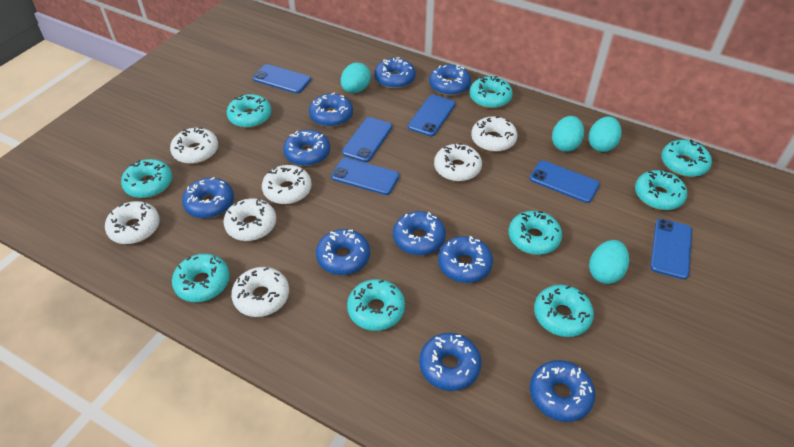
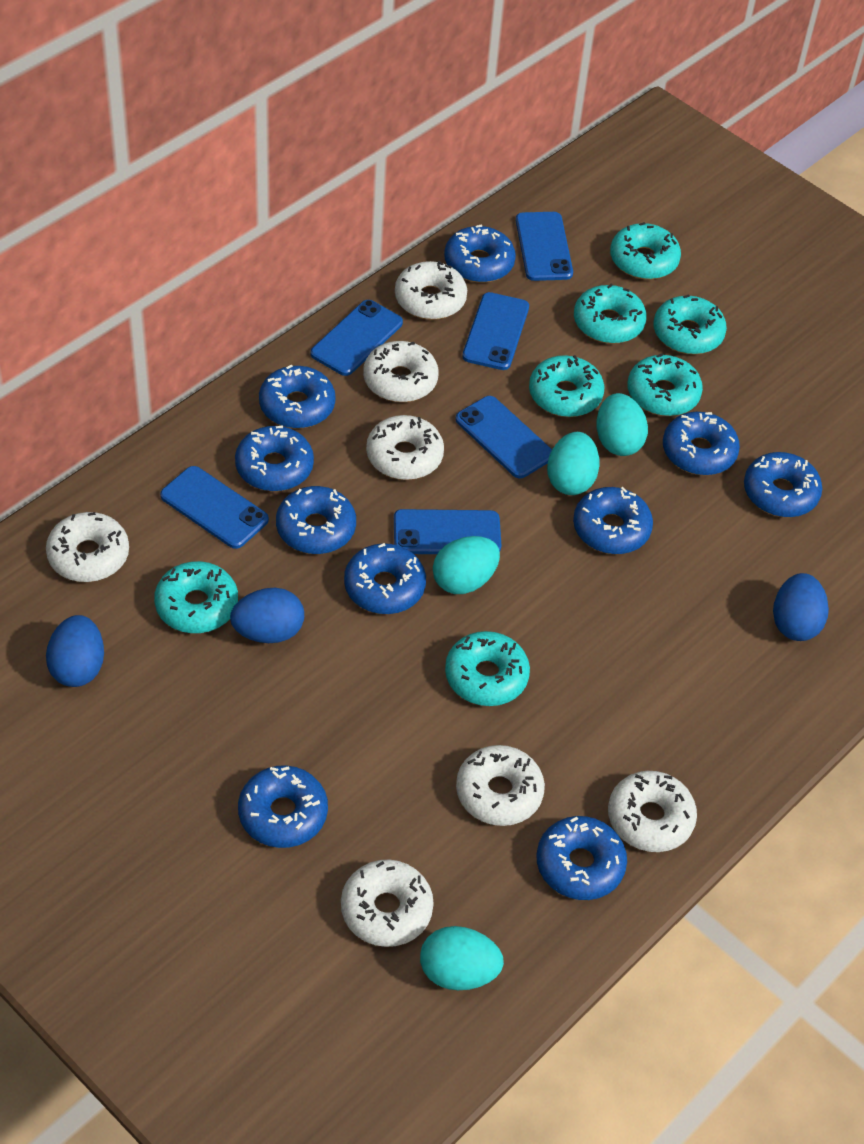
blue egg: none = 0 -> [46,615,104,687] [230,588,304,643] [773,573,829,641] = 3
turquoise donut: [121,159,172,198] [172,254,230,302] [227,94,272,128] [347,279,405,331] [469,76,513,108] [509,211,562,255] [534,285,594,337] [635,170,687,210] [661,140,712,177] = 9 -> [154,561,238,633] [445,631,530,706] [529,355,604,417] [574,284,647,344] [610,222,681,279] [628,353,703,416] [653,294,727,354] = 7

